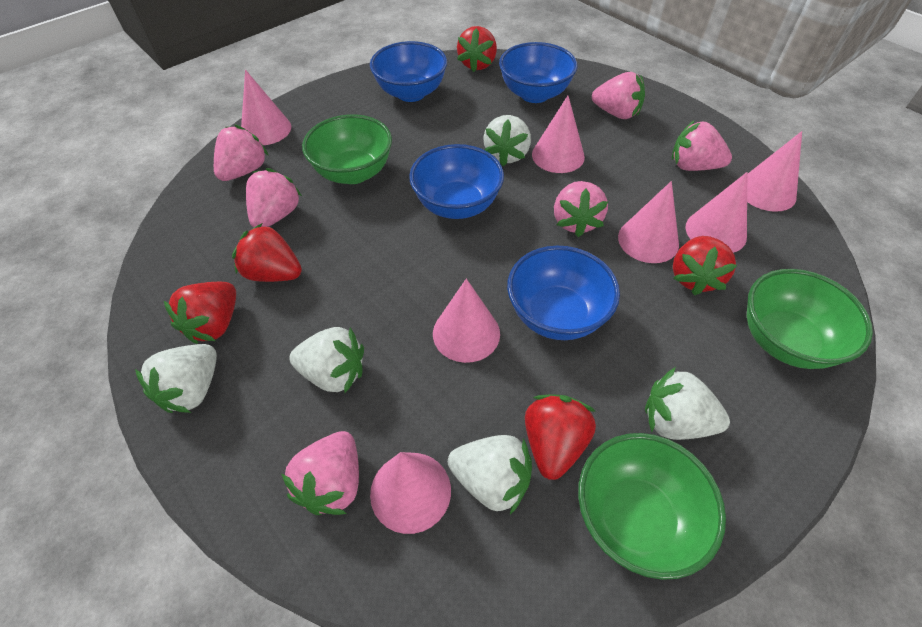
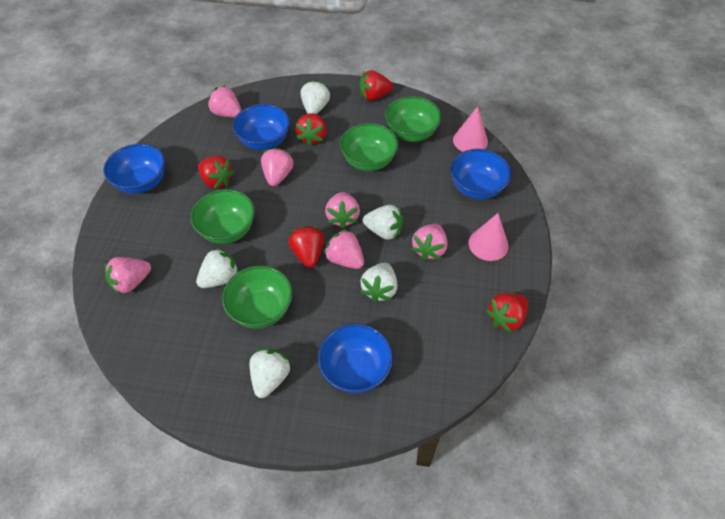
green bowl: [302,114,392,184] [578,433,726,580] [747,269,873,369] = 3 -> [190,189,255,244] [222,266,292,329] [340,123,398,171] [385,96,442,142] = 4
pink cone: [241,70,291,145] [370,452,451,534] [433,279,500,363] [532,95,585,173] [618,181,679,263] [685,172,747,253] [747,131,802,212] = 7 -> [453,106,488,152] [469,213,509,261] = 2

